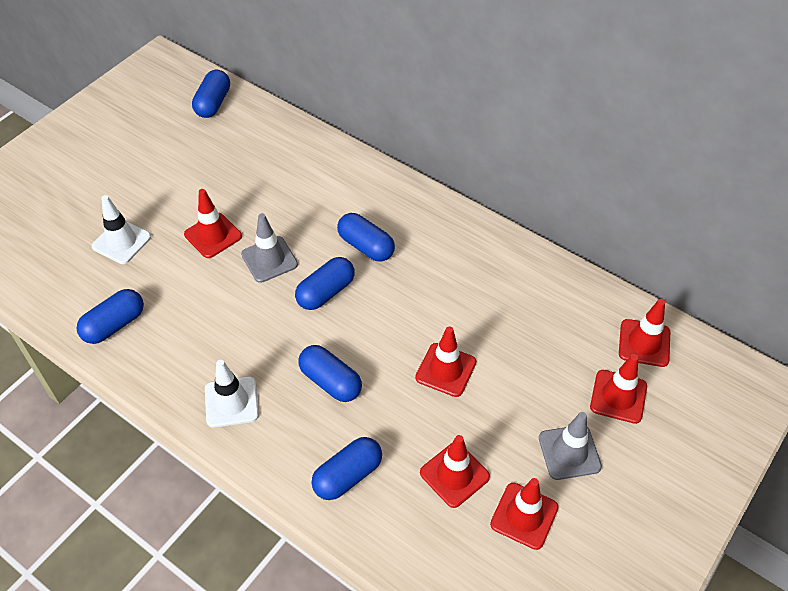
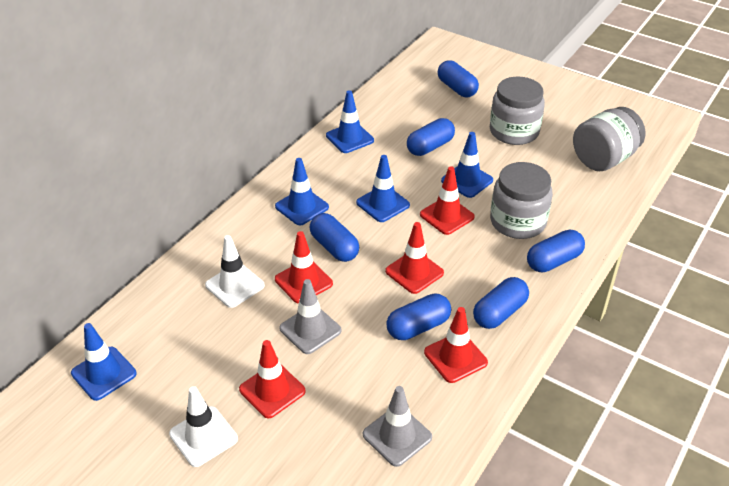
blue traffic cone: none = 0 -> [71,323,137,401] [275,158,329,225] [326,90,374,153] [356,155,410,222] [441,132,493,198] = 5
grey jar: none = 0 -> [490,77,545,145] [490,162,553,239] [573,107,645,171] = 3
red traffic cone: [184,189,242,258] [415,326,476,397] [420,435,490,508] [490,478,558,550] [590,354,647,424] [619,299,670,367] = 6 -> [239,340,306,418] [275,231,333,304] [385,222,444,294] [420,167,475,235] [424,307,488,383] = 5

